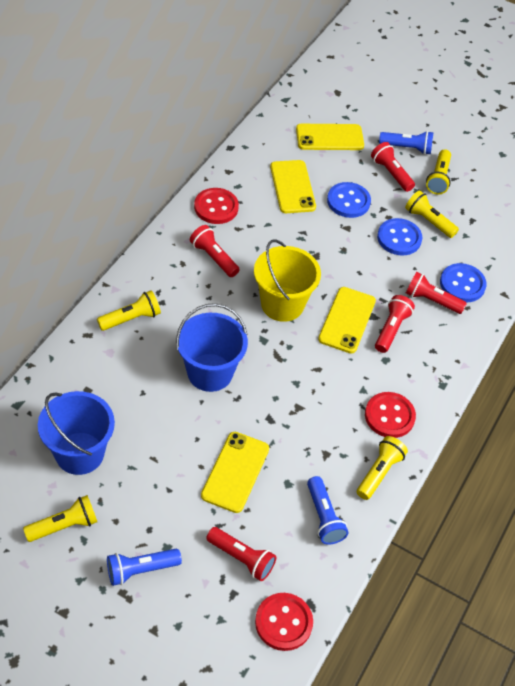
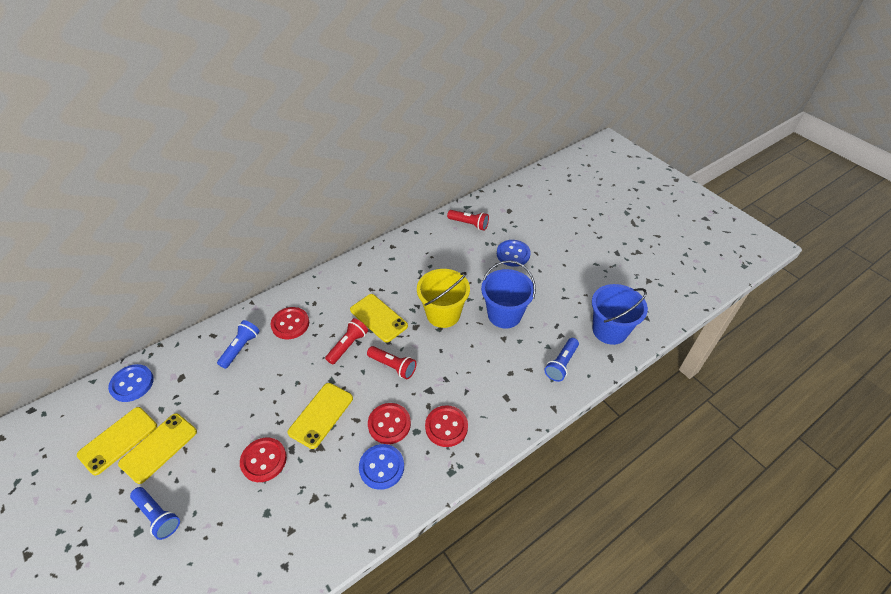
red button: [194,188,239,224] [255,593,313,651] [365,392,416,438] = 3 -> [240,438,287,482] [271,307,309,339] [368,403,411,444] [425,405,468,447] = 4
red flashlight: [190,225,240,277] [206,527,276,581] [371,142,415,192] [375,295,415,353] [406,272,467,314] = 5 -> [325,318,368,365] [367,346,416,379] [447,210,489,231] = 3
yellow flashlight: [23,495,97,542] [97,290,161,331] [357,436,408,500] [405,190,459,238] [426,149,451,195] = 5 -> none = 0

